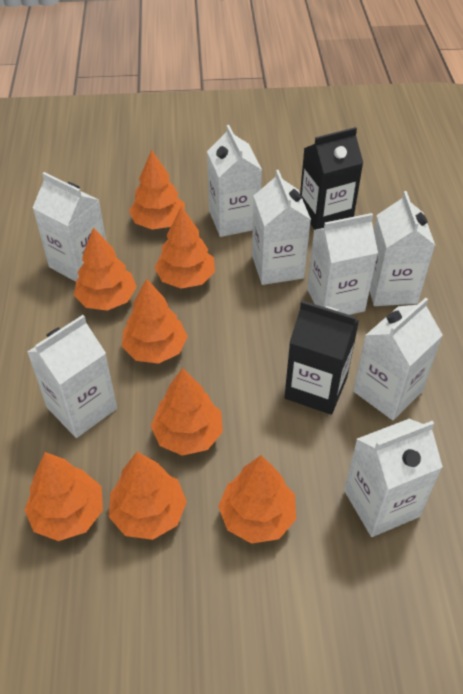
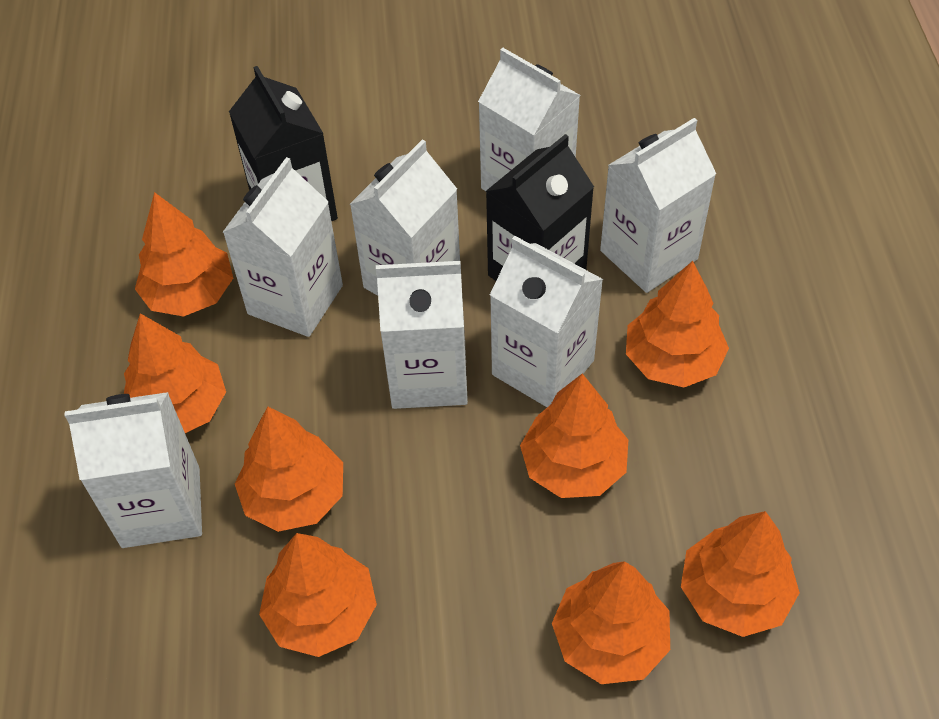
white carton: [27,315,117,438] [33,172,106,282] [207,125,262,237] [252,170,311,285] [307,213,378,315] [344,419,443,537] [353,298,443,420] [370,191,435,306] = 8 -> [65,392,202,548] [223,157,343,337] [350,139,460,296] [376,261,468,409] [478,48,580,191] [490,236,603,407] [600,118,716,293] = 7

